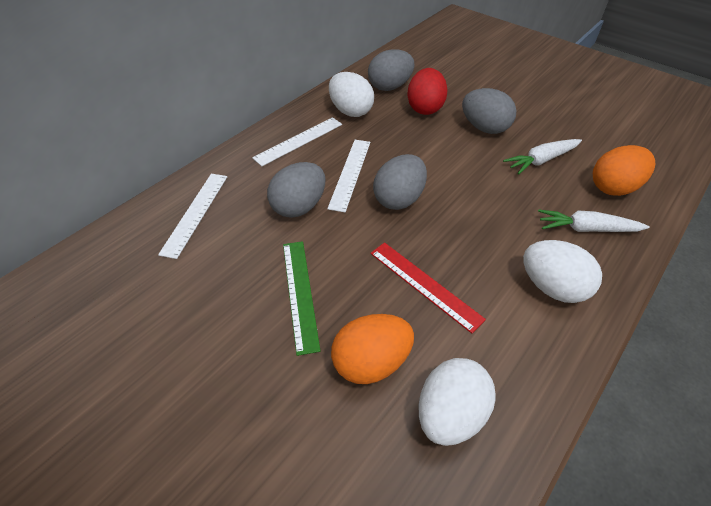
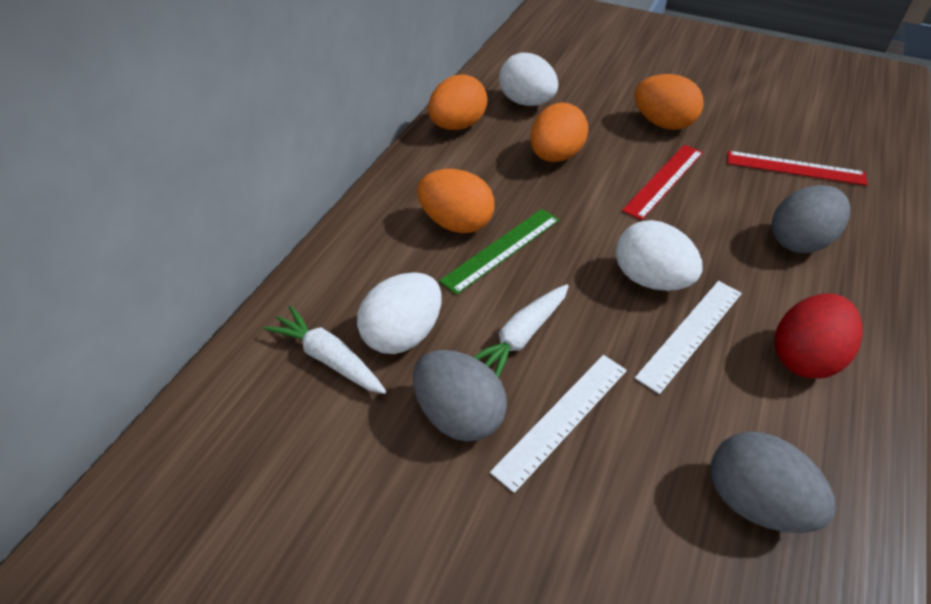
grey egg: [267,162,325,218] [368,49,414,91] [373,154,427,210] [462,88,516,134] = 4 -> [413,350,507,441] [711,432,836,533] [772,185,850,253] = 3
orange egg: [331,314,414,384] [593,145,656,196] = 2 -> [417,169,494,233] [428,74,487,130] [530,102,588,162] [634,74,703,130] = 4
red ruler: [370,242,486,334] = 1 -> [622,145,703,220] [728,151,868,186] = 2
white ruler: [158,174,227,259] [252,117,342,166] [327,140,370,212] = 3 -> [490,355,627,493] [635,281,742,394] = 2

